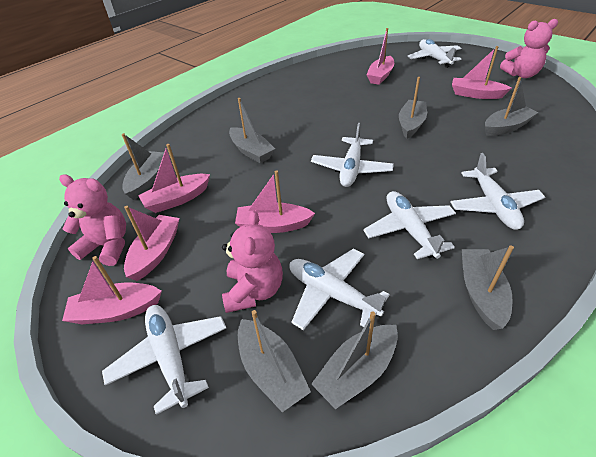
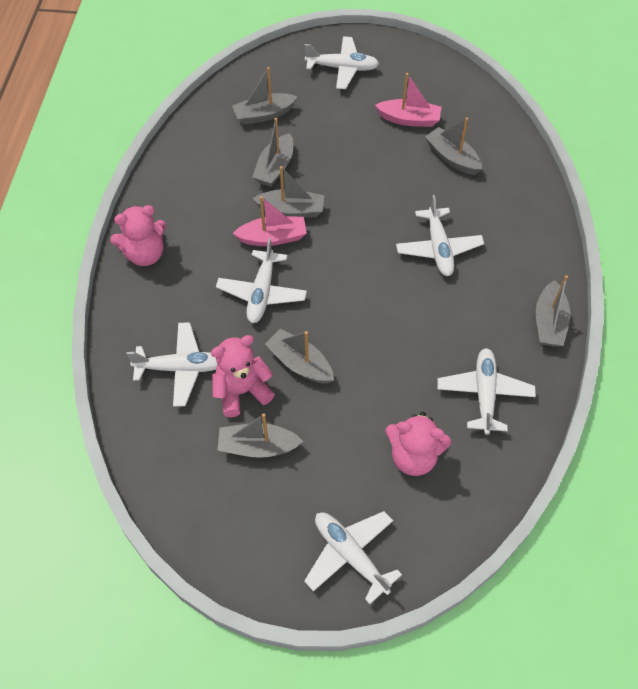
pink boat: [62,256,162,324] [124,206,180,281] [138,144,210,213] [235,170,315,233] [367,28,394,85] [452,46,512,99] = 6 -> [233,196,307,246] [375,73,442,127] = 2

